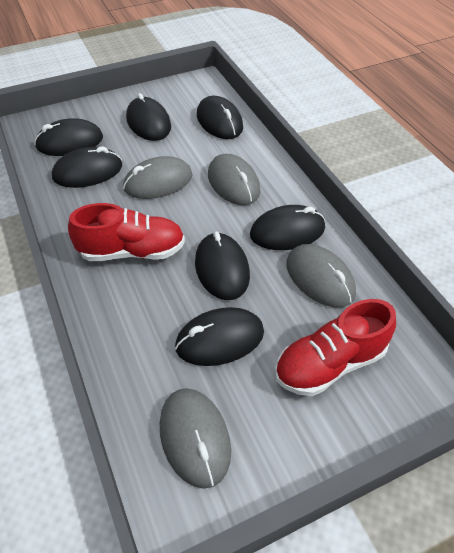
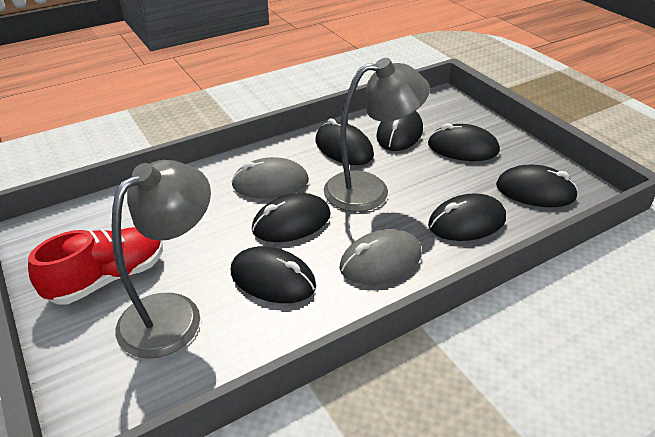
grey lamp: none = 0 -> [112,160,211,358] [324,58,430,212] = 2
grey mouse: [123,156,193,199] [160,388,231,489] [208,154,260,205] [286,244,356,307] = 4 -> [231,157,309,198] [339,229,422,284] = 2
red shoe: [68,203,185,261] [275,299,396,396] = 2 -> [28,227,163,305] = 1

